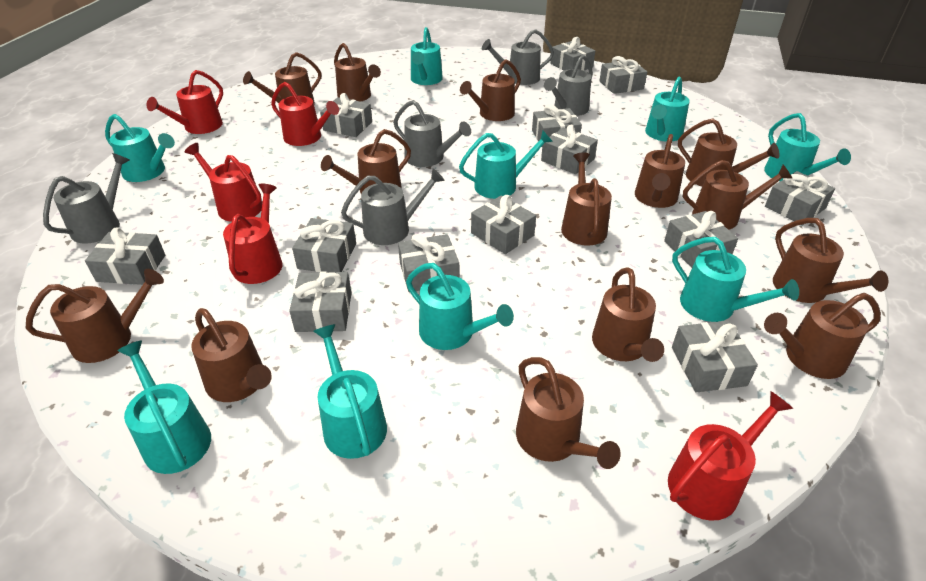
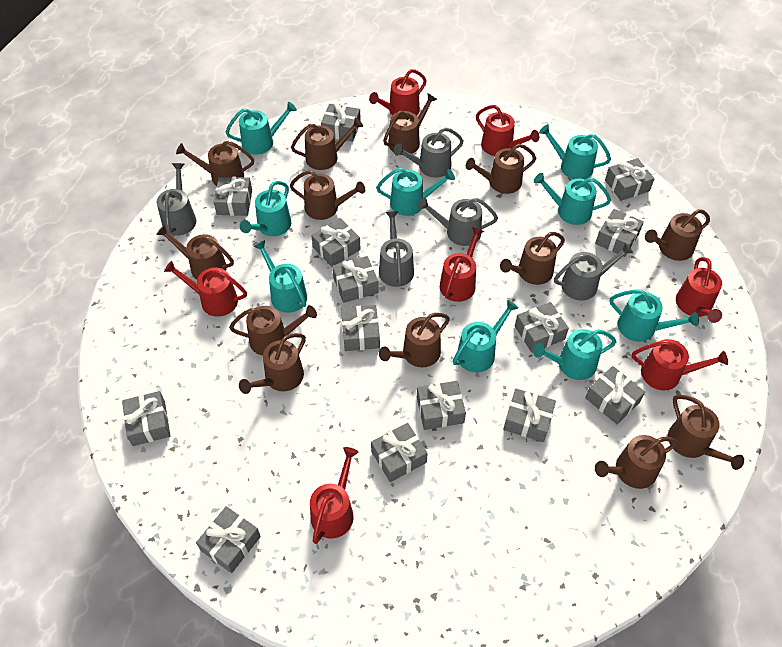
brown watering can: [26,269,164,363] [191,308,272,402] [243,52,321,104] [321,129,411,193] [334,43,381,102] [460,59,521,121] [516,357,621,469] [561,153,612,246] [592,267,664,362] [635,134,685,208] [678,118,780,186] [683,160,792,230] [764,293,881,379] [773,218,888,303] = 14 -> [156,224,234,280] [176,141,254,186] [229,305,317,356] [239,333,306,394] [290,170,365,220] [291,117,363,170] [379,313,450,367] [383,93,437,155] [466,144,536,194] [500,232,565,285] [595,435,677,489] [645,209,710,261] [668,395,744,470] = 13
grey gift: [85,228,165,285] [289,272,351,332] [292,218,356,272] [320,93,372,137] [398,234,459,292] [471,195,536,254] [532,104,582,146] [541,125,598,174] [550,37,595,70] [599,56,647,94] [664,211,738,268] [672,320,758,392] [765,171,835,225] = 13 -> [122,391,170,446] [196,506,261,573] [213,177,252,216] [311,218,361,267] [321,102,361,142] [332,256,379,303] [341,305,380,351] [371,423,428,482] [417,381,466,430] [503,389,556,442] [515,302,569,353] [585,366,645,424] [595,209,644,257] [605,158,655,201] = 14
red watering can: [146,70,223,134] [185,143,262,222] [223,184,282,284] [271,82,339,146] [668,391,793,521] = 5 -> [164,261,247,317] [310,447,358,544] [369,69,427,116] [440,227,484,302] [476,105,539,156] [632,339,728,390] [676,257,722,323] = 7

